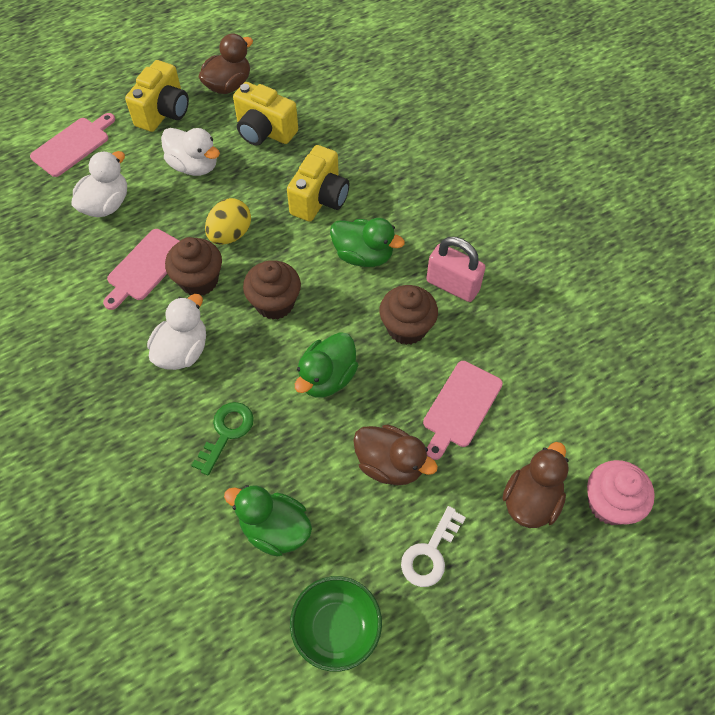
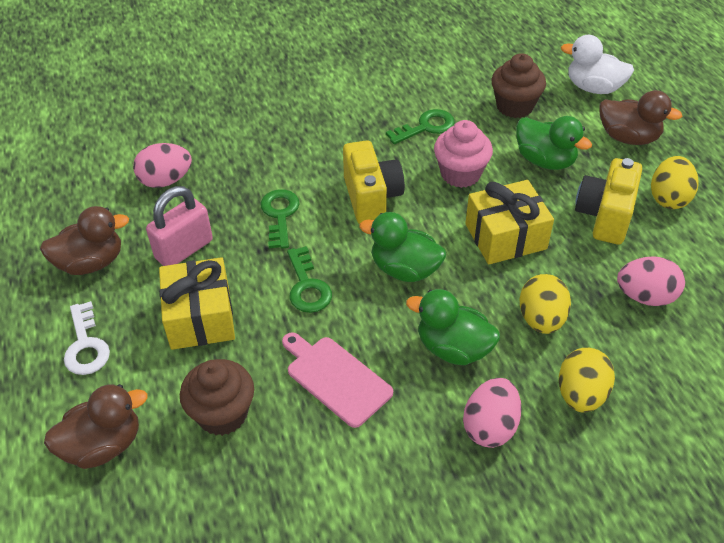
brown cupcake: [165,237,222,295] [243,260,301,319] [379,285,438,345] = 3 -> [180,359,254,436] [492,53,546,118] = 2
green bowl: [290,576,382,672] = 1 -> none = 0
green key: [191,402,254,475] = 1 -> [261,189,300,249] [287,246,332,313] [386,109,455,144] = 3
pink cutting board: [30,113,115,177] [103,229,179,310] [423,361,503,460] = 3 -> [282,333,393,428] = 1
pink egg: none = 0 -> [133,143,192,188] [463,378,522,448] [617,256,685,306] = 3
white duck: [71,151,127,217] [147,294,206,370] [161,128,220,176] = 3 -> [561,35,634,94] = 1
yellow camera: [125,60,189,132] [233,82,298,145] [287,145,349,222] = 3 -> [343,140,405,224] [575,158,642,245] = 2
yellow egg: [205,198,251,245] = 1 -> [520,274,571,334] [559,348,615,413] [651,156,699,209] = 3
yellow gift: none = 0 -> [159,257,235,350] [465,180,554,264] = 2

